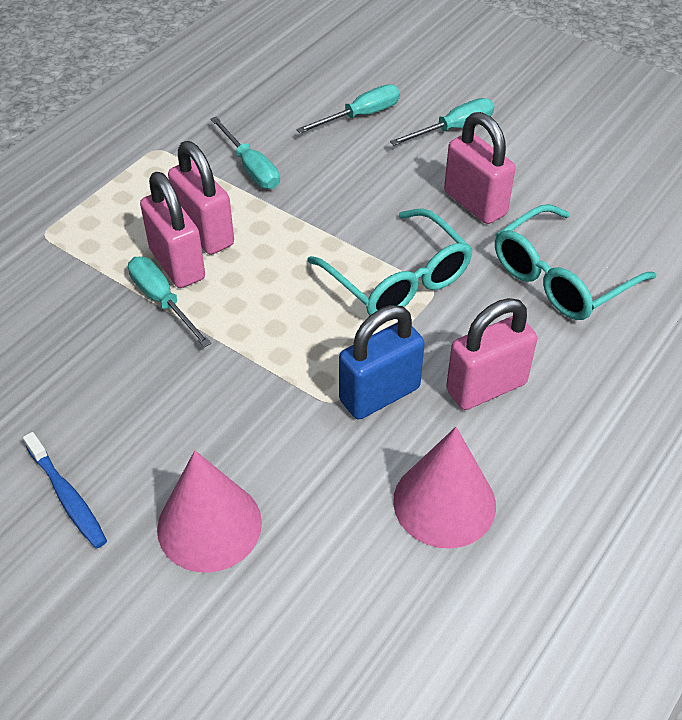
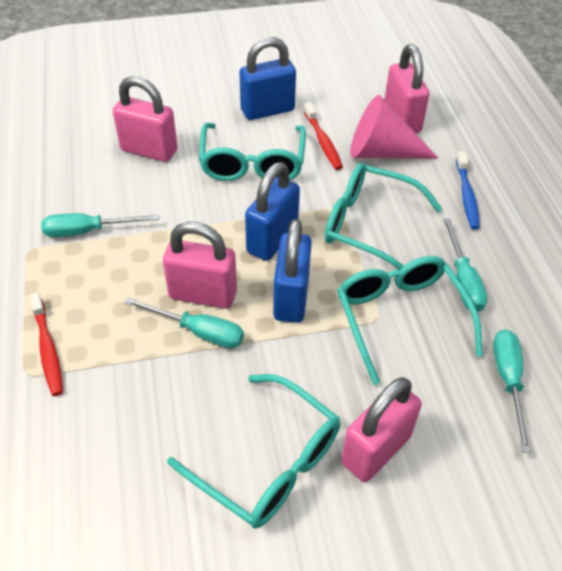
blue padlock: [339,305,425,419] = 1 -> [239,37,296,120] [245,162,300,261] [273,219,312,323] = 3
pink cone: [157,450,262,573] [393,427,496,549] = 2 -> [350,95,438,158] = 1
red toothbrush: none = 0 -> [30,292,63,396] [304,102,343,170] = 2
turquoise glasses: [307,208,473,315] [495,204,656,320] = 2 -> [167,374,340,528] [199,123,306,181] [324,163,442,270] [337,256,483,385] = 4

